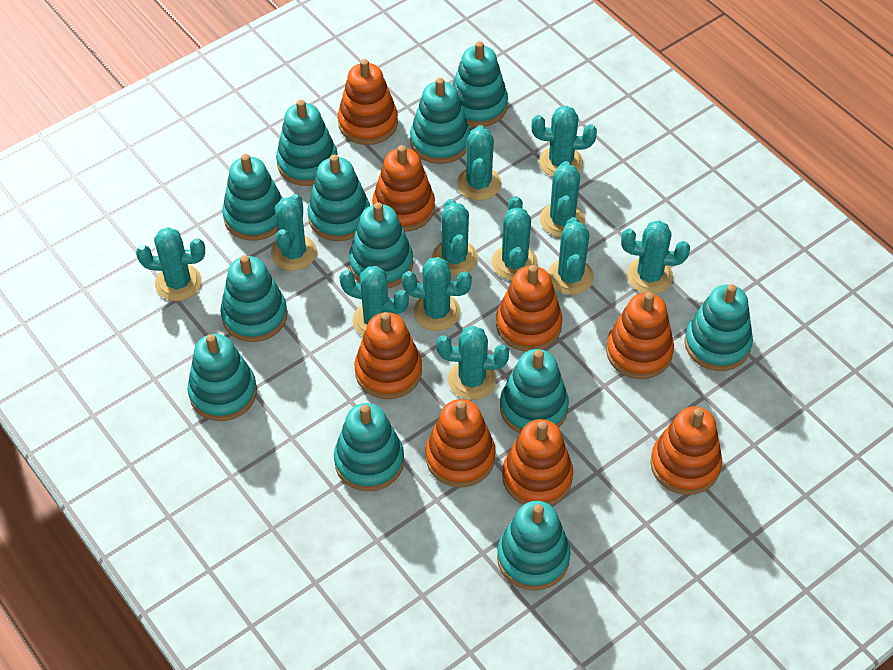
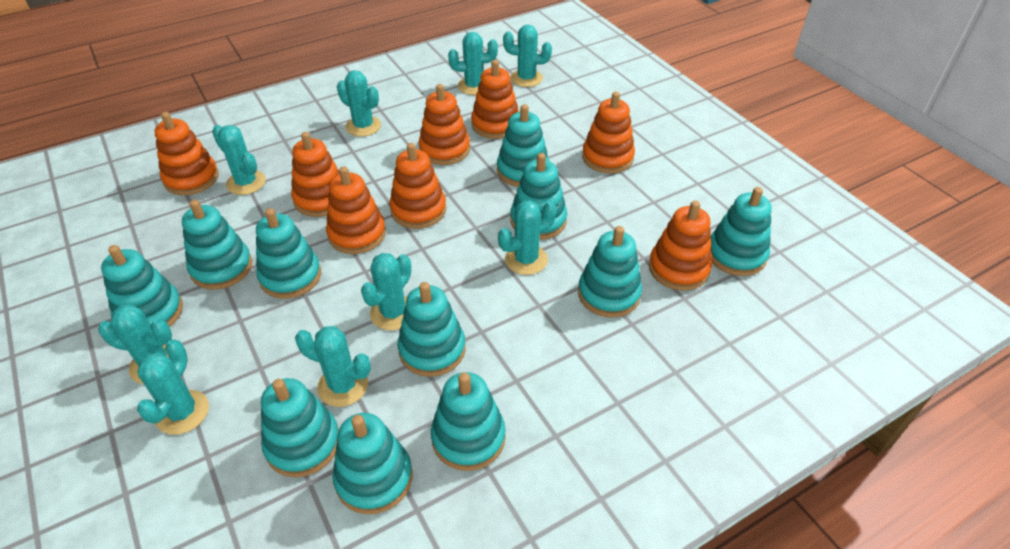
turquoise cactus: [136,227,205,301] [271,194,317,271] [339,266,409,336] [402,257,472,331] [432,199,478,276] [436,326,509,400] [457,125,501,201] [492,196,538,281] [532,106,597,177] [540,161,585,237] [548,217,594,295] [621,220,690,294] = 12 -> [98,304,172,384] [137,339,209,435] [212,125,266,195] [295,326,371,407] [337,70,381,136] [361,253,411,331] [448,32,498,95] [498,200,557,275] [503,24,552,87] = 9
turquoise stacking toy: [187,334,257,421] [220,255,287,342] [222,154,282,241] [276,100,337,186] [307,155,370,241] [334,403,404,491] [349,202,413,288] [410,78,470,164] [452,41,508,127] [497,501,571,591] [500,349,569,433] [684,284,753,371] = 12 -> [101,245,183,327] [182,200,252,290] [256,208,321,299] [261,378,339,477] [333,413,412,514] [398,282,466,377] [431,372,506,471] [497,104,549,187] [510,153,567,240] [578,226,642,318] [710,187,772,276] = 11

